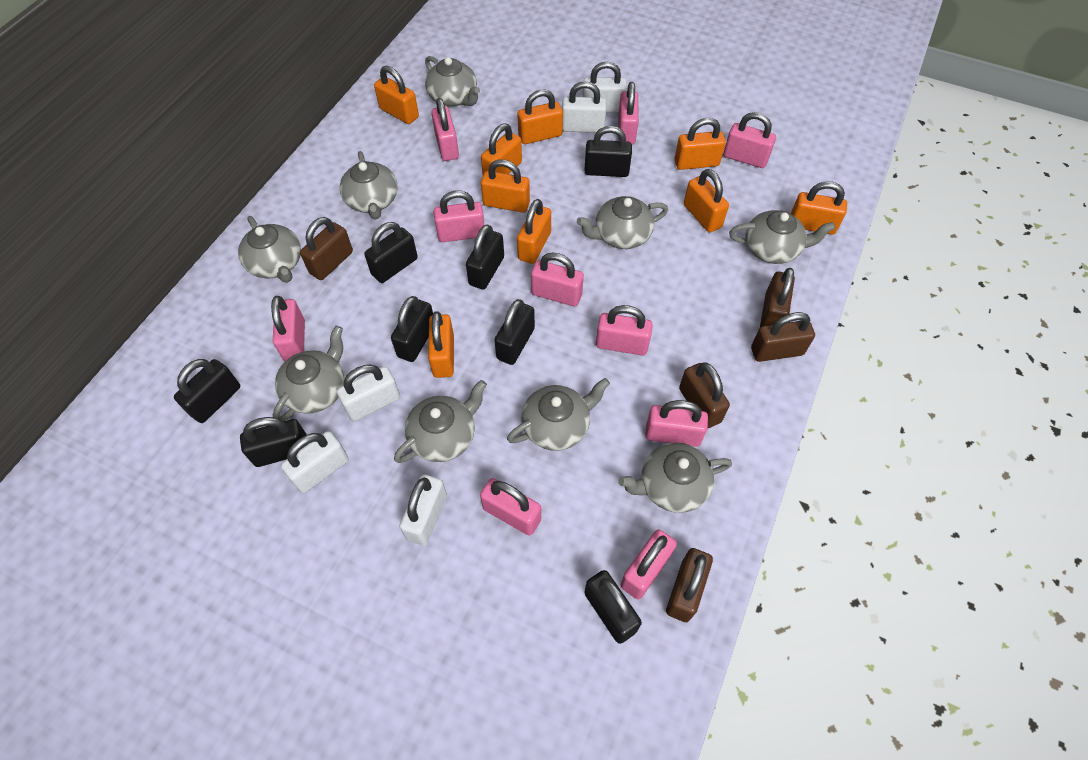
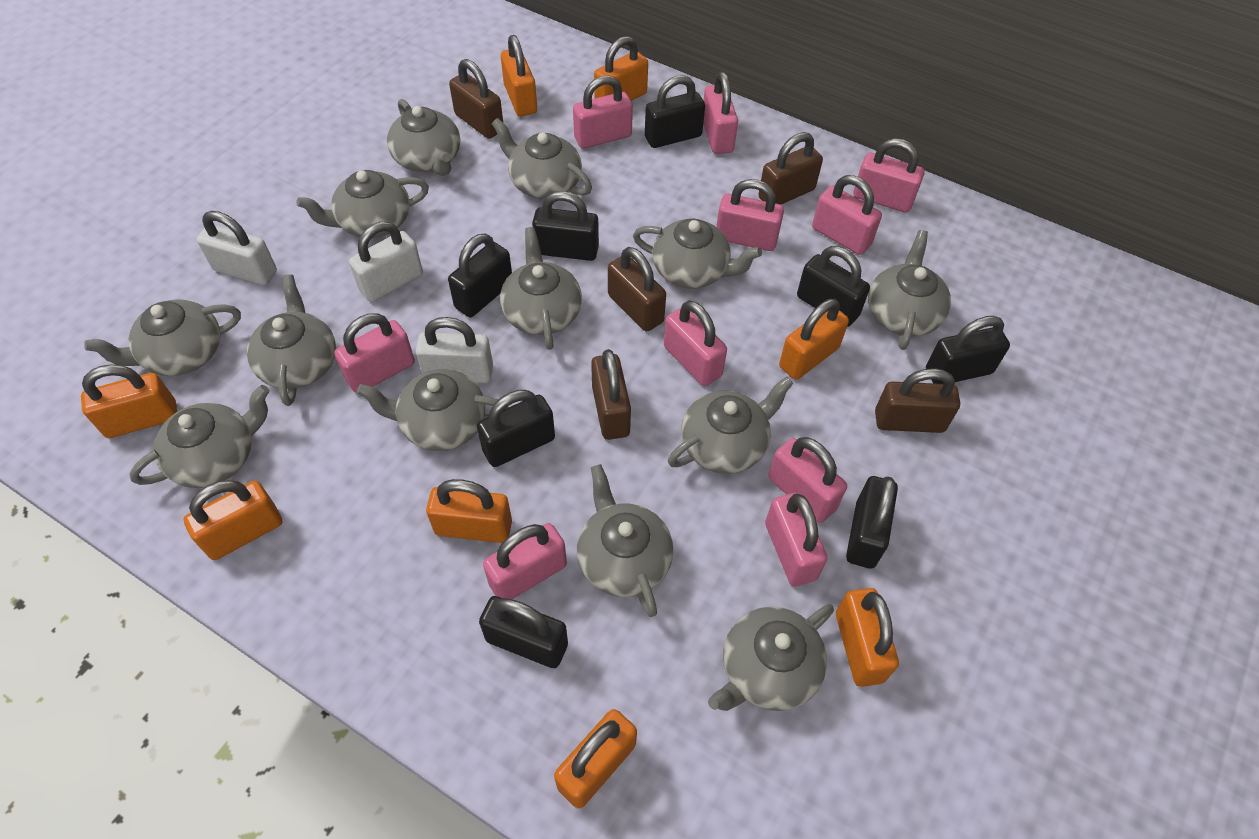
grey teapot: [238,216,301,283] [273,326,344,421] [340,151,398,219] [394,380,487,463] [425,56,480,106] [507,378,610,451] [577,196,668,249] [618,442,732,513] [729,210,835,264] = 9 -> [84,299,241,376] [130,385,270,488] [247,275,336,406] [296,170,429,238] [357,369,509,451] [387,99,460,176] [492,118,592,199] [500,227,582,350] [577,464,673,617] [633,218,762,288] [668,376,794,474] [708,604,834,711] [868,230,951,350] = 13
orange padlock: [374,66,419,124] [428,311,454,378] [481,123,522,174] [481,159,530,213] [517,90,563,144] [517,199,551,264] [675,118,726,170] [684,169,729,233] [790,181,847,235] = 9 -> [81,364,177,438] [184,480,282,560] [426,479,512,543] [501,35,537,116] [554,709,637,809] [594,36,648,101] [779,299,849,380] [836,588,899,687] = 8
white padlock: [281,431,349,493] [337,364,400,421] [400,474,447,546] [562,81,606,133] [582,62,627,113] = 5 -> [197,211,277,285] [349,222,423,302] [416,317,493,383] = 3

